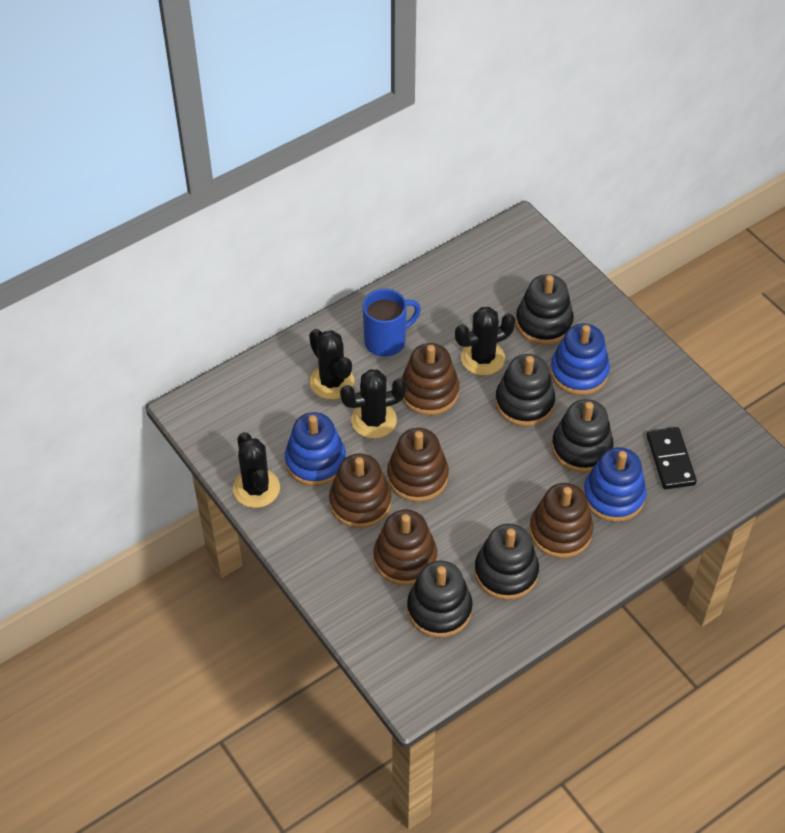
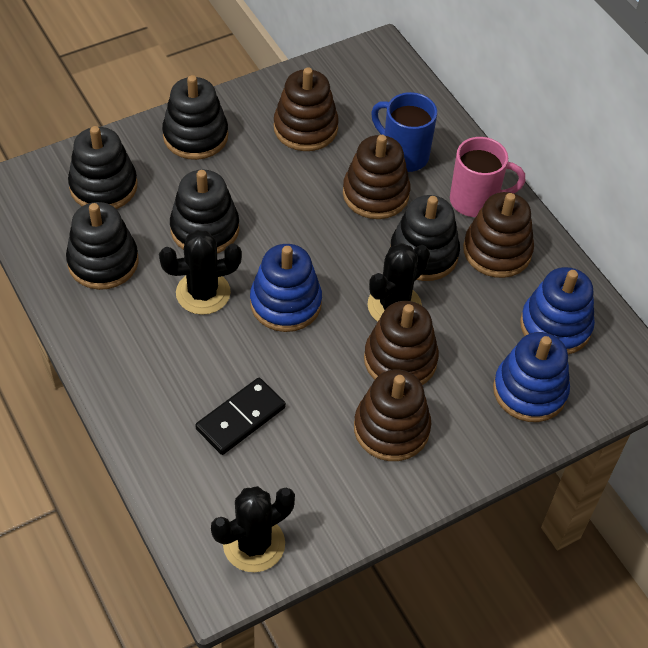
black cactus: [233,432,280,508] [309,329,354,400] [340,369,406,439] [455,307,515,375] = 4 -> [159,230,242,315] [211,486,295,572] [367,243,430,322] = 3
pink mug: none = 0 -> [450,137,526,217] = 1

